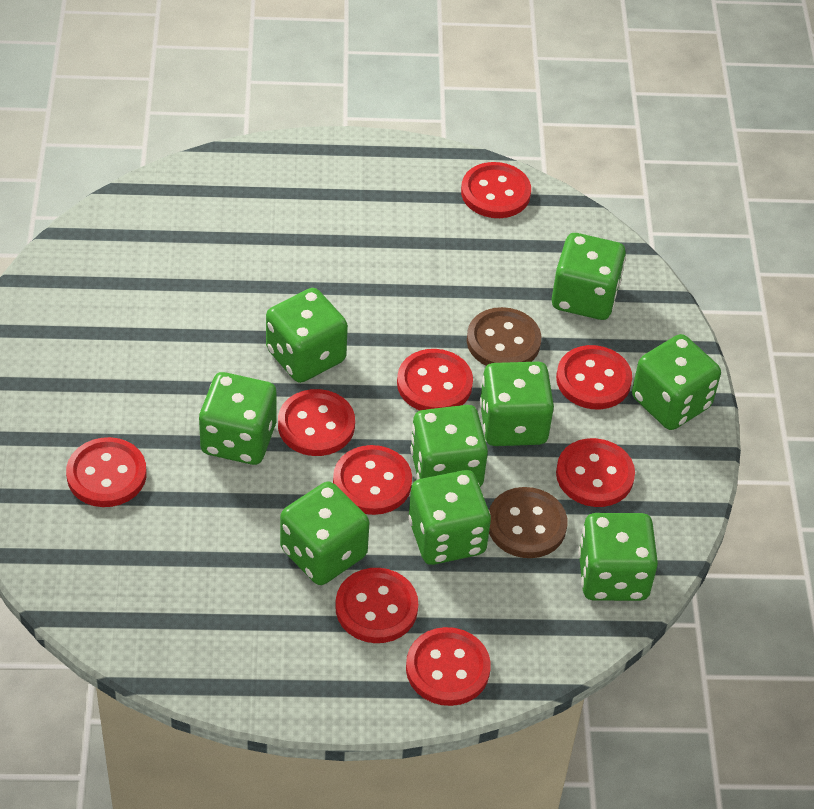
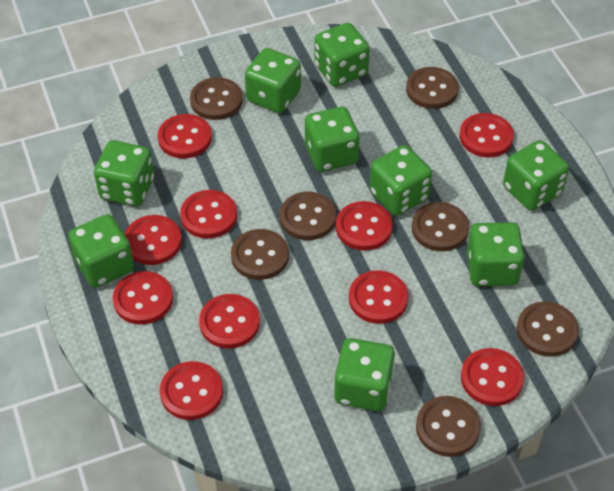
brown button: [467,307,541,366] [489,487,567,558] = 2 -> [190,77,243,120] [231,229,289,280] [280,192,336,240] [406,67,459,109] [412,202,469,251] [416,396,481,457] [517,302,579,357] = 7
red button: [66,437,147,507] [278,389,355,456] [333,445,412,515] [335,568,418,643] [397,349,473,410] [406,627,491,706] [461,162,531,218] [556,345,632,409] [556,438,635,507] = 9 -> [113,271,173,324] [124,215,182,265] [158,114,212,158] [160,361,223,420] [180,190,237,239] [199,294,260,348] [336,201,393,251] [349,270,409,324] [459,113,514,157] [461,348,524,406] = 10

